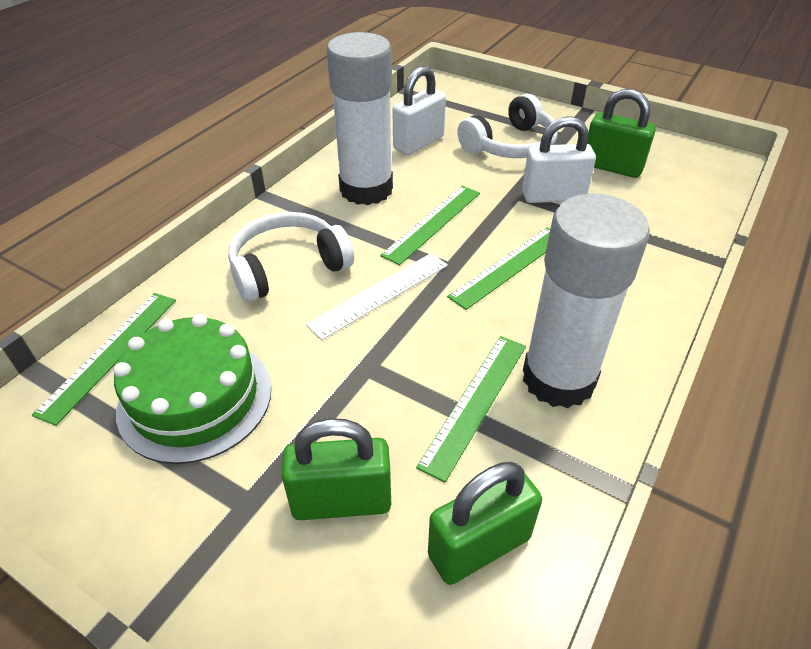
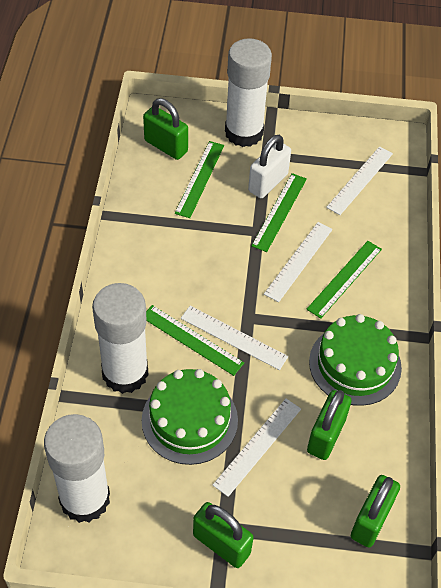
green cake: [114,314,271,464] = 1 -> [142,369,238,465] [309,314,402,406] = 2
green padlock: [282,418,391,520] [428,462,542,585] [587,89,656,178] = 3 -> [143,98,188,160] [193,502,253,568] [307,390,352,460] [351,475,400,547] = 4
white glue stick: [327,32,393,205] [523,194,650,408] = 2 -> [44,414,110,523] [92,283,148,394] [225,38,272,147] = 3
white headphones: [228,212,354,302] [457,94,558,158] = 2 -> none = 0
white padlock: [392,66,446,155] [522,116,596,203] = 2 -> [248,135,291,198] = 1
white ruler: [306,253,448,340] = 1 -> [181,306,288,370] [213,399,301,497] [264,222,332,302] [326,146,393,215] = 4

